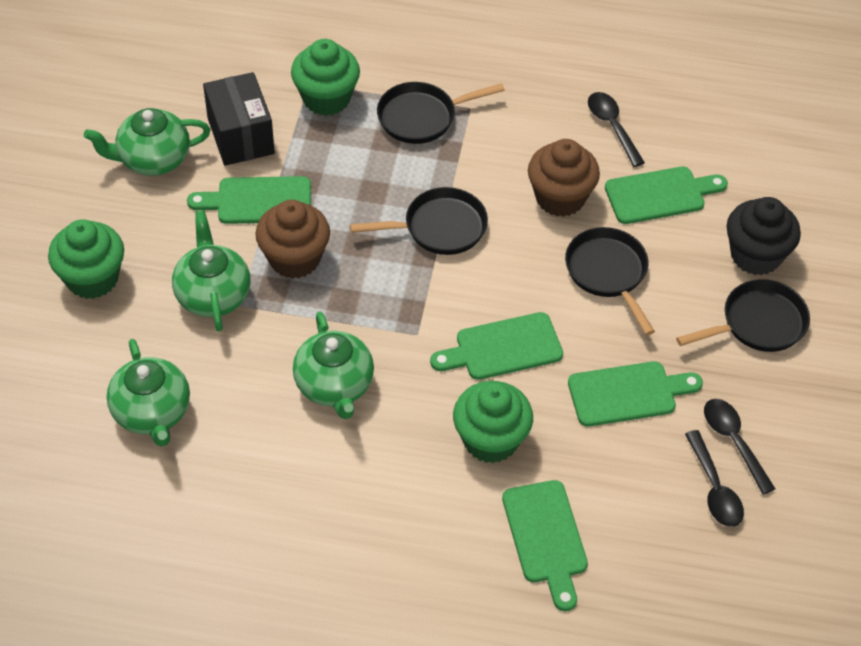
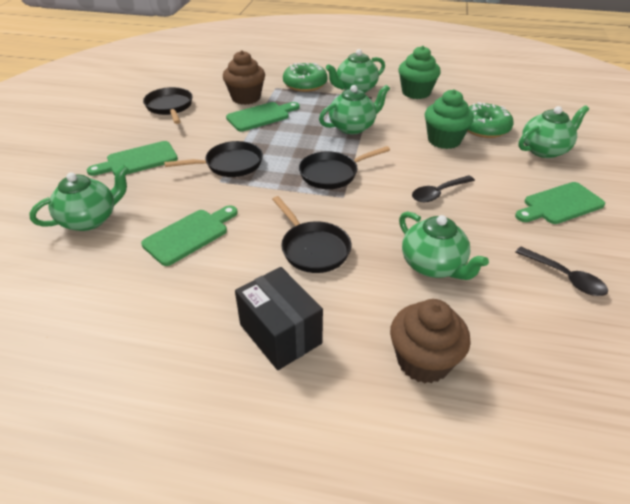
black cupcake: [727,197,801,275] = 1 -> none = 0
black spoon: [588,92,645,167] [685,430,744,527] [704,399,775,495] = 3 -> [412,175,475,202] [515,247,608,296] = 2
green cupcake: [48,219,124,299] [291,39,360,116] [453,381,533,463] = 3 -> [398,46,441,99] [425,89,474,149] = 2
green cutting board: [187,176,311,224] [430,312,563,380] [502,480,588,611] [568,361,703,427] [605,166,728,224] = 5 -> [87,141,178,176] [141,205,238,266] [226,102,300,131] [515,182,605,224] = 4
green donut: none = 0 -> [283,63,328,92] [468,102,513,138] = 2
green teapot: [84,108,210,176] [107,339,190,447] [172,210,251,331] [293,312,374,419] = 4 -> [29,165,129,231] [319,85,390,134] [326,49,385,93] [399,211,489,280] [519,105,589,158] = 5

